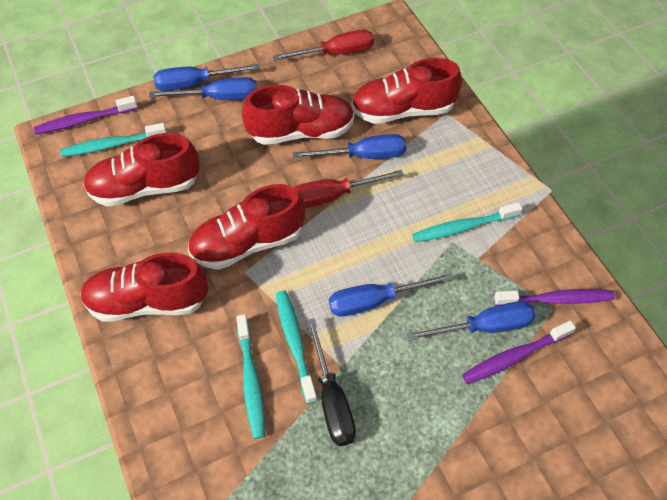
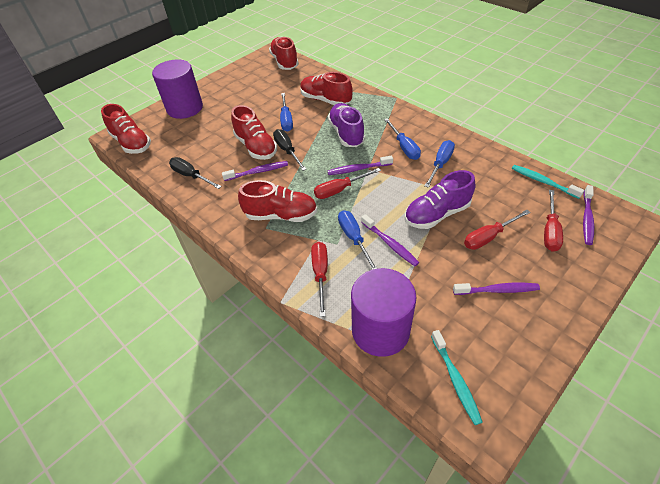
black screwdriver: [307,318,356,446] = 1 -> [169,157,222,189] [273,129,306,171] = 2
blue screwdriver: [149,77,257,100] [153,64,260,91] [293,134,406,159] [329,273,453,317] [407,301,536,341] = 5 -> [280,93,293,132] [338,210,378,270] [384,118,421,160] [425,140,455,188] = 4
purple cylinder: none = 0 -> [152,59,203,119] [351,268,417,357] = 2
purple shoe: none = 0 -> [328,103,365,147] [405,170,475,229] = 2
purple toothbrush: [34,96,138,134] [462,320,576,384] [494,289,615,306] = 3 -> [222,161,288,181] [327,156,393,175] [361,214,420,266] [453,283,540,295] [583,185,594,245] = 5
red screwdriver: [273,30,374,61] [294,170,404,208] = 2 -> [311,242,328,317] [314,168,381,199] [464,210,531,250] [544,190,563,252] = 4
turquoise toothbrush: [60,123,167,157] [236,314,265,439] [276,290,317,404] [412,202,523,242] = 4 -> [431,330,483,425] [512,165,584,199] = 2

